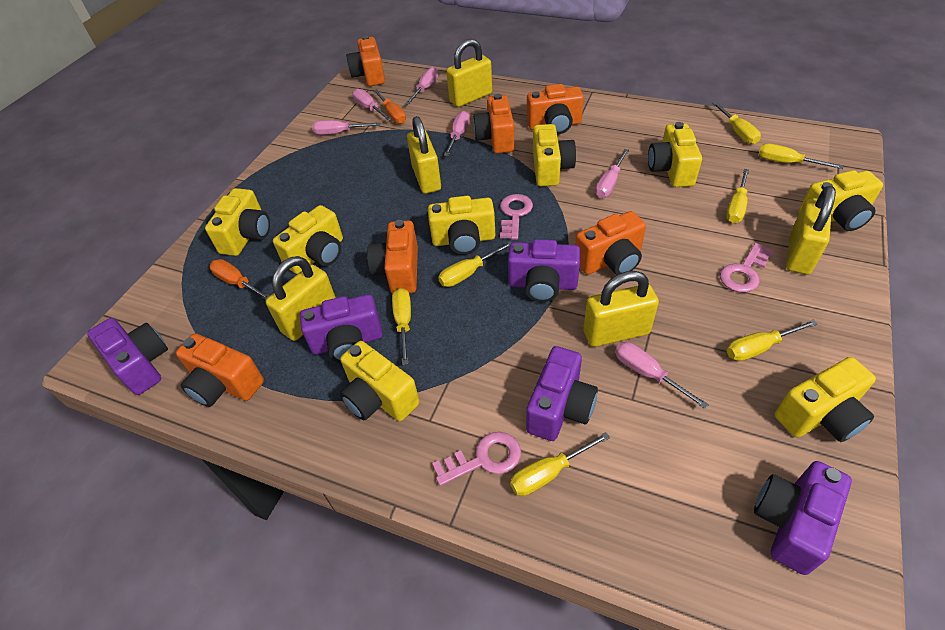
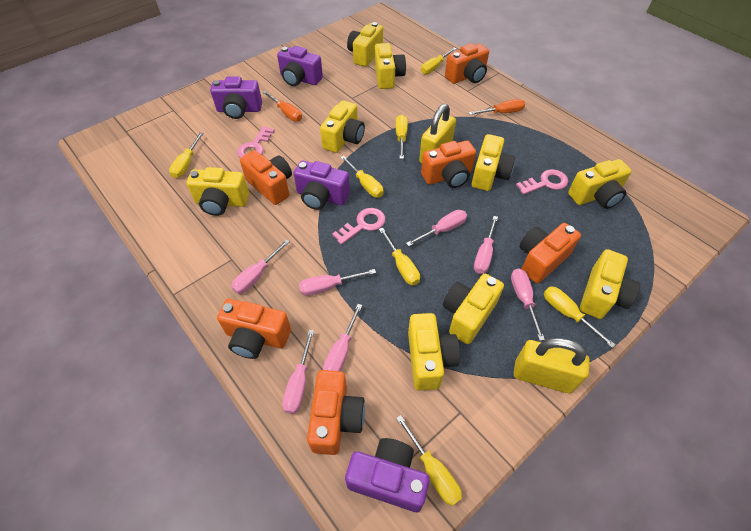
pink screwdriver: [312,120,380,135] [352,89,392,121] [405,67,438,105] [444,111,470,156] [595,149,629,198] [615,342,709,409] = 6 -> [231,239,290,294] [282,330,314,414] [299,269,376,296] [323,304,362,371] [406,210,467,247] [474,216,498,274] [511,268,545,341] = 7
purple camera: [87,318,168,395] [300,294,383,363] [508,239,580,302] [526,346,598,441] [754,461,852,575] = 5 -> [210,76,262,119] [277,46,323,86] [293,161,350,210] [345,438,430,512] = 4
yellow camera: [205,188,270,256] [273,205,343,274] [340,341,420,421] [428,196,495,255] [533,124,576,186] [648,122,702,187] [774,357,876,442] [799,170,883,231] = 8 -> [186,167,249,216] [320,100,365,153] [347,22,383,67] [375,43,406,89] [408,313,460,391] [443,274,504,344] [472,134,515,191] [568,159,632,209] [580,249,640,319] = 9
yellow padlock: [266,256,336,341] [407,116,441,194] [446,39,492,107] [583,271,659,347] [786,186,836,275] = 5 -> [419,104,456,164] [514,338,590,393] = 2

